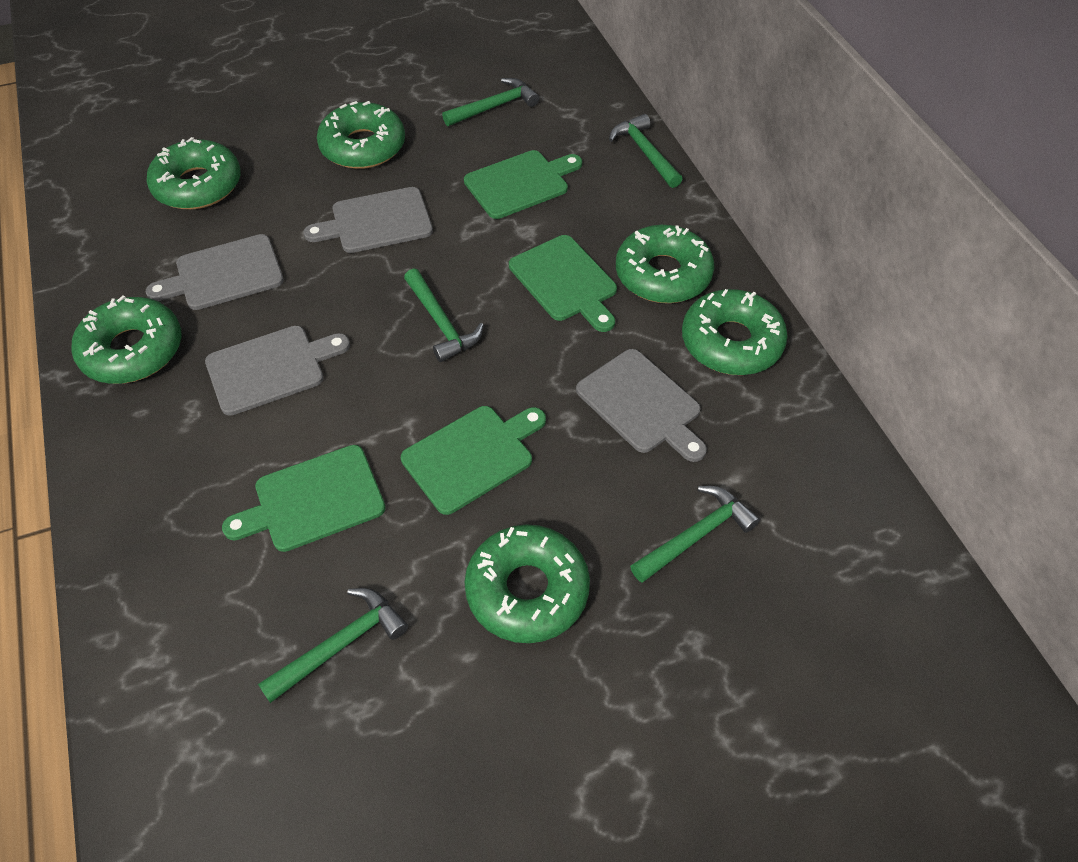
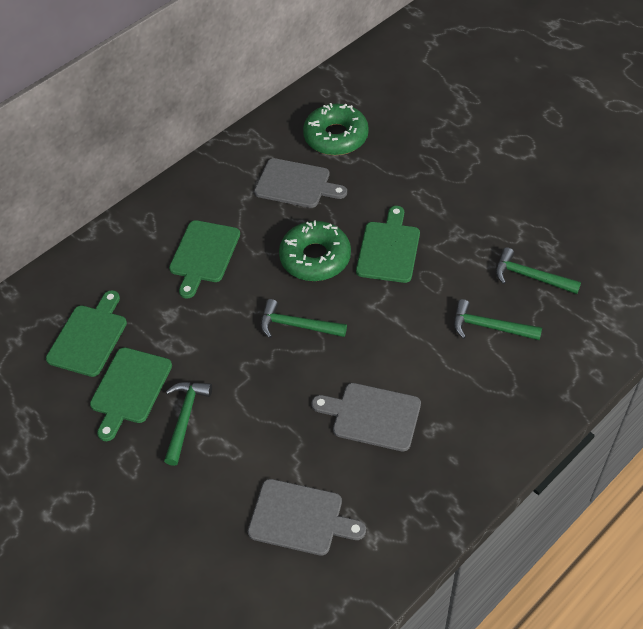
green donut: [71,295,182,384] [147,137,241,209] [317,101,405,169] [465,524,590,643] [616,225,714,303] [682,289,788,375] = 6 -> [279,220,351,281] [303,103,369,155] = 2
green hammer: [258,588,408,703] [404,268,484,362] [442,78,539,126] [609,114,682,188] [630,486,760,583] = 5 -> [164,382,212,466] [260,299,347,338] [453,299,542,340] [495,247,581,294] = 4
grey cutting board: [146,234,284,310] [205,326,350,416] [304,187,433,253] [576,349,707,462] = 4 -> [248,479,366,556] [254,158,347,208] [311,383,421,452] = 3

